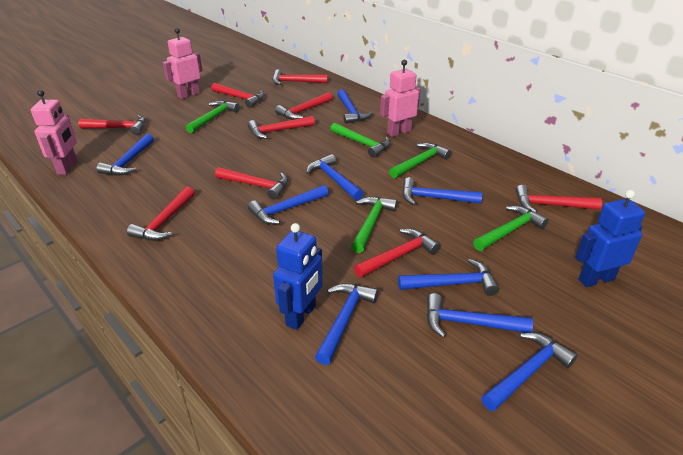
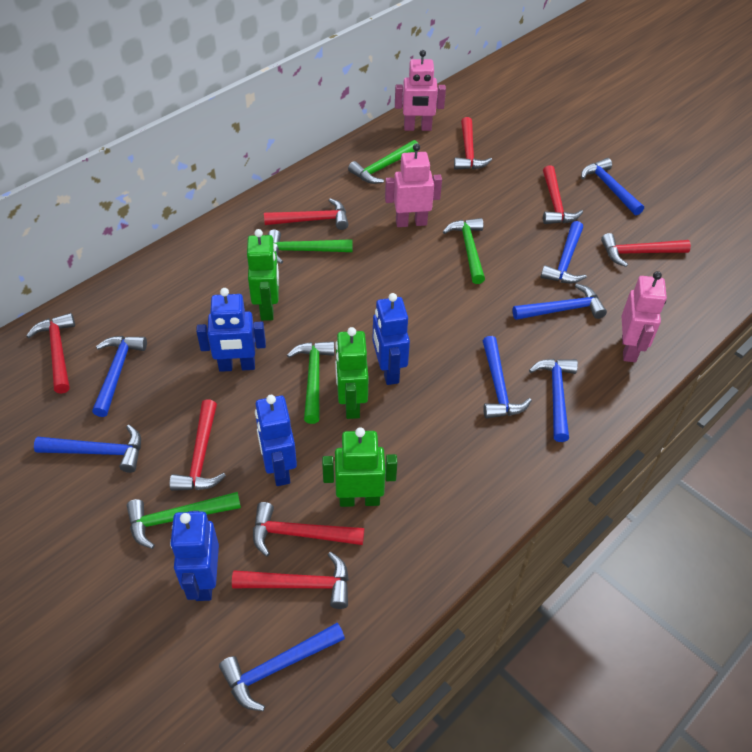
blue hammer: [96,134,154,176] [248,185,329,225] [306,154,364,200] [315,283,378,365] [337,89,373,124] [398,259,499,296] [402,177,482,205] [427,293,533,338] [481,332,577,412] = 9 -> [34,425,141,473] [92,336,147,417] [219,623,345,711] [483,336,532,419] [512,283,607,320] [529,359,578,442] [541,221,587,284] [581,158,644,215] = 8
blue robot: [273,223,323,330] [575,190,645,287] = 2 -> [170,511,219,601] [196,288,266,372] [255,395,297,486] [372,293,410,385] = 4
green robot: none = 0 -> [247,229,279,321] [322,427,397,507] [335,327,368,419] = 3
red hammer: [78,115,146,135] [127,187,195,241] [211,83,264,108] [215,167,288,200] [248,116,315,139] [272,69,328,85] [275,92,332,120] [354,229,440,278] [516,185,602,213] = 9 -> [26,313,75,394] [169,399,226,491] [232,552,349,609] [253,502,364,557] [264,198,349,230] [454,117,492,170] [543,165,583,224] [601,233,691,267] = 8

